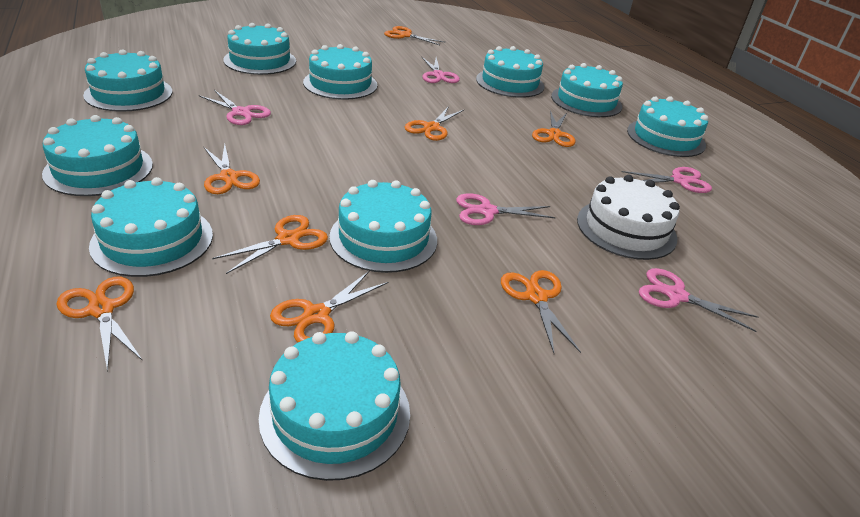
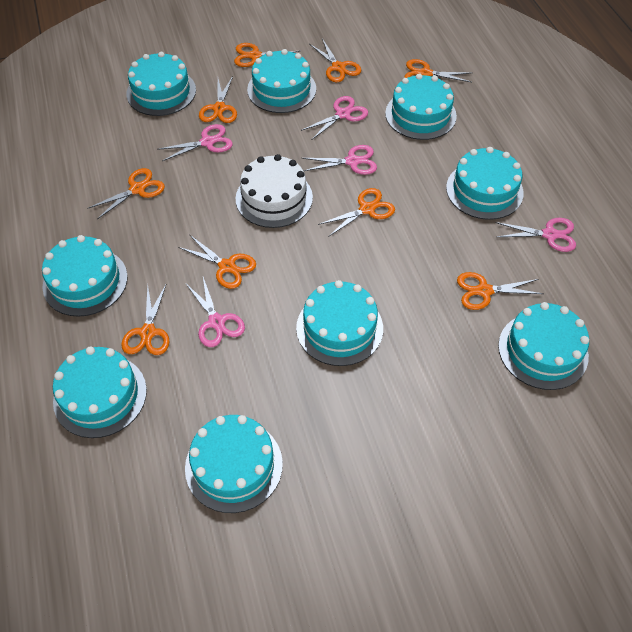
orange scissors: [56,277,143,372] [204,144,260,194] [212,215,328,274] [270,270,388,343] [384,26,446,45] [405,106,464,141] [501,270,581,353] [532,110,576,147] = 8 -> [87,168,165,219] [121,285,170,355] [178,234,256,289] [199,76,237,123] [234,43,300,67] [310,39,361,82] [318,188,395,237] [404,59,471,82] [457,272,543,310] = 9
turquoise cake: [42,115,153,196] [83,49,172,112] [89,177,213,277] [224,23,296,75] [259,331,410,481] [303,44,377,100] [329,180,437,273] [476,46,545,98] [551,63,623,117] [627,96,709,157] = 10 -> [42,235,128,317] [53,346,147,438] [126,52,196,116] [185,415,283,513] [247,49,316,113] [296,280,383,366] [385,74,457,140] [446,147,524,220] [498,302,589,390] = 9

